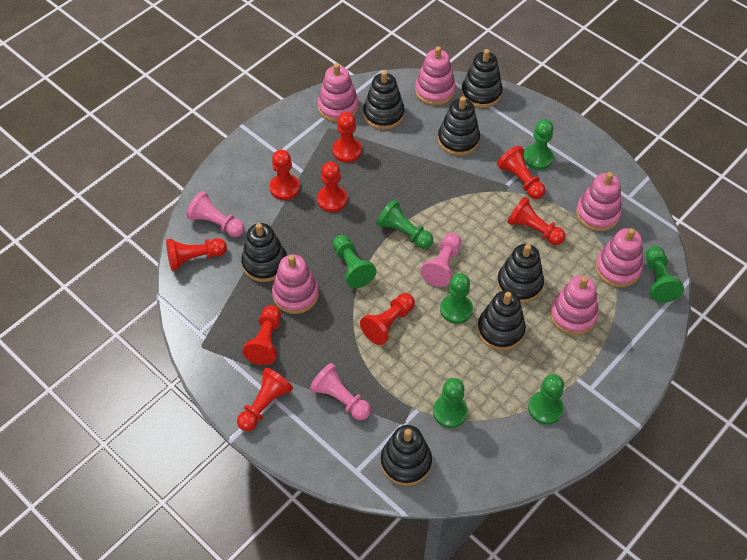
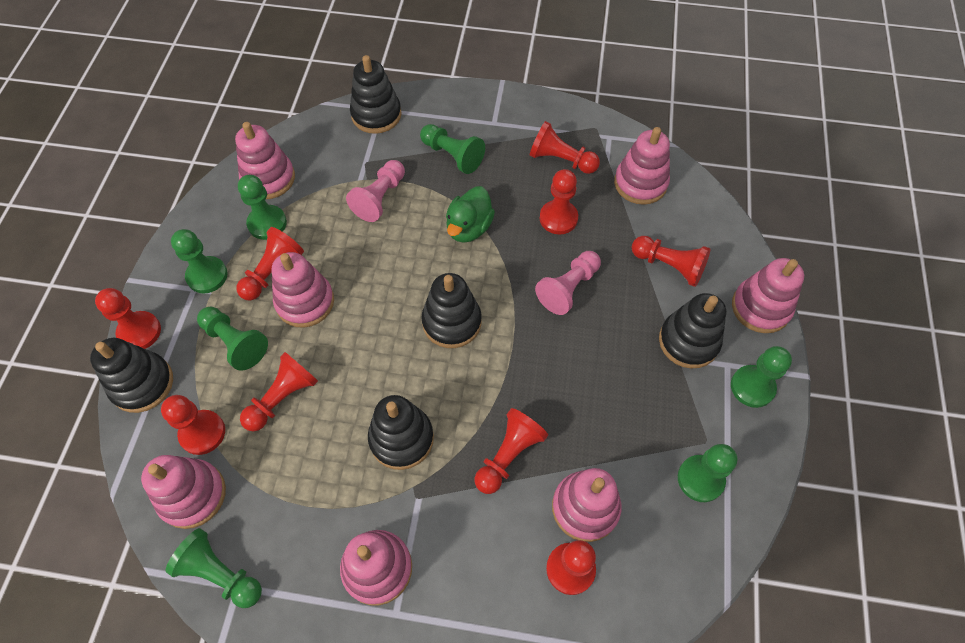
black stacking toy: [241,223,287,282] [363,70,405,130] [381,425,432,486] [438,97,480,156] [461,49,503,108] [477,291,526,351] [497,244,544,303] = 7 -> [90,338,173,413] [350,55,402,134] [368,395,434,470] [421,273,482,348] [659,293,726,369] = 5
green duck: none = 0 -> [446,186,495,243] = 1
pink pawn: [187,191,244,237] [309,363,371,420] [420,233,461,287] = 3 -> [346,160,405,222] [535,251,601,315] = 2
pink stacking toy: [272,255,319,314] [318,63,359,122] [415,46,456,106] [550,275,598,335] [576,172,622,231] [595,228,643,287] = 6 -> [141,455,226,529] [235,122,295,199] [271,252,334,328] [340,530,412,606] [552,468,621,542] [614,127,670,205] [732,258,804,333] = 7

